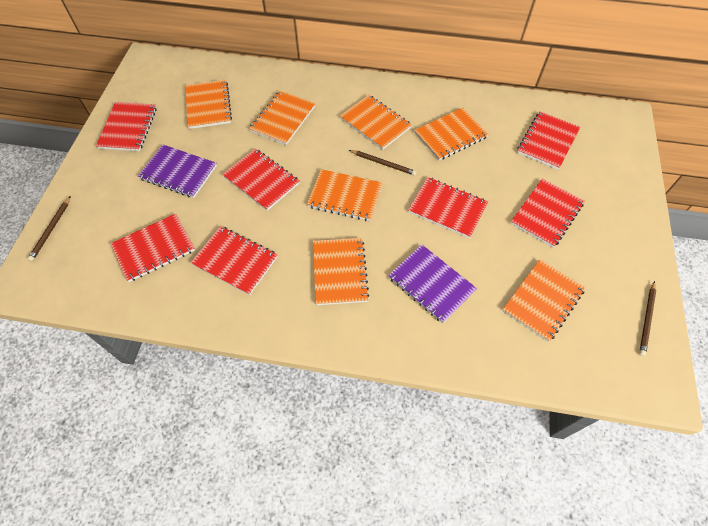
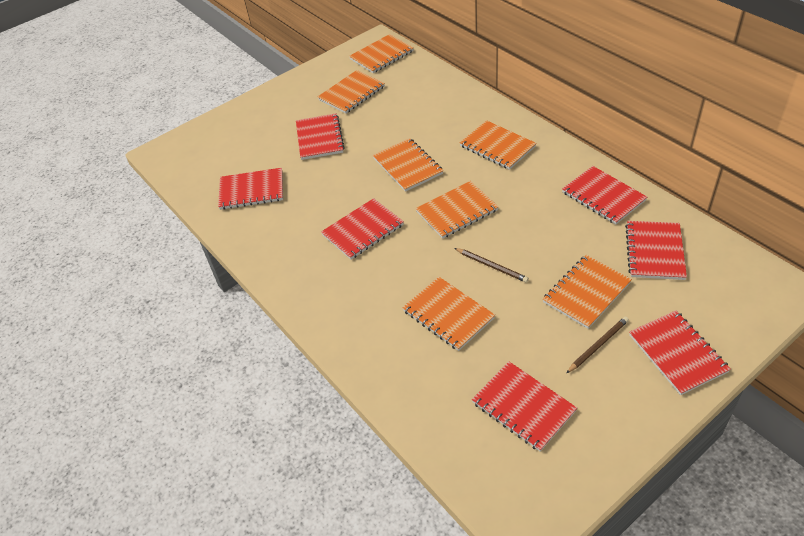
brown pencil: [27,196,71,262] [349,150,417,176] [639,281,656,356] = 3 -> [454,248,529,282] [567,317,629,373] = 2
purple notebook: [138,145,217,198] [388,245,477,323] = 2 -> none = 0

